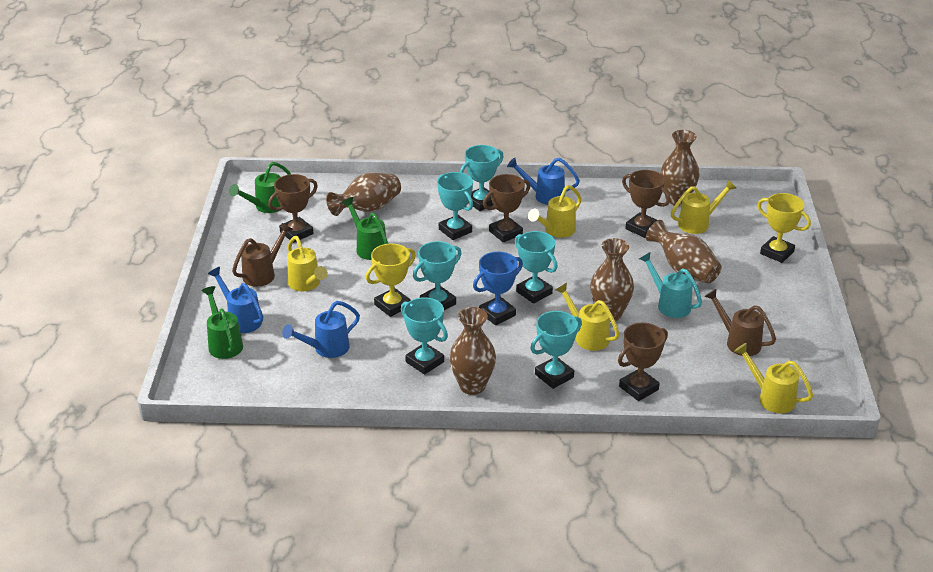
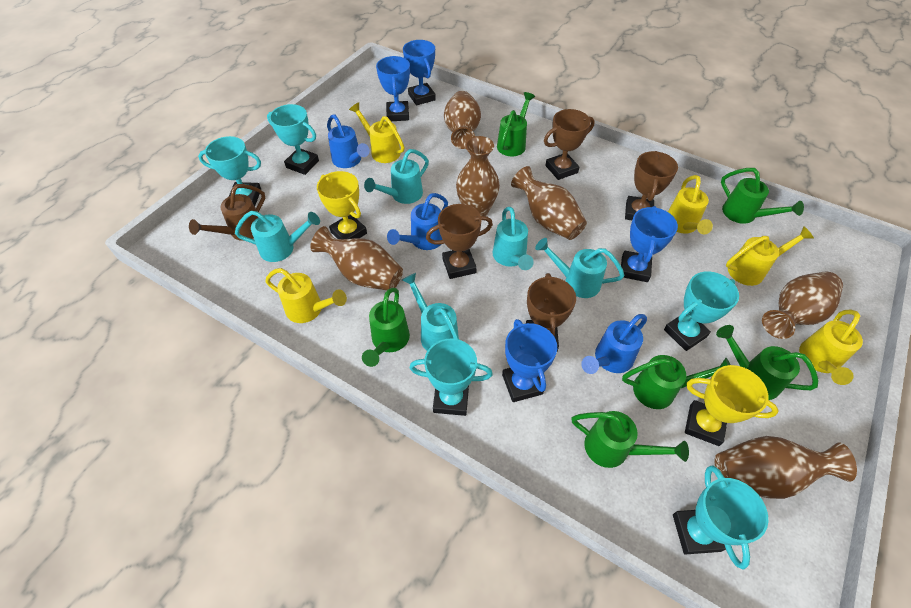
blue trophy: [473,252,523,325] = 1 -> [376,56,410,121] [403,40,436,105] [502,319,557,402] [621,206,678,282] = 4
brown vase: [326,173,401,216] [449,307,496,395] [590,238,634,322] [646,220,722,283] [661,130,699,206] = 5 -> [310,226,403,290] [444,91,481,149] [456,136,500,216] [511,166,587,240] [715,436,857,499] [762,271,843,339] = 6
brown watering can: [232,223,293,287] [704,289,776,356] = 2 -> [189,184,265,241] = 1
green watering can: [201,286,243,359] [229,162,291,213] [342,197,388,260] = 3 -> [362,288,410,367] [497,92,535,156] [571,411,689,468] [622,355,730,409] [716,325,819,400] [721,168,804,224] = 6
turquoise trophy: [401,297,448,375] [413,241,462,310] [437,172,473,240] [460,145,504,211] [515,231,558,304] [530,311,582,389] = 6 -> [198,136,261,206] [267,104,319,175] [410,339,493,416] [664,271,739,351] [673,465,768,570] = 5
turquoise watering can: [639,252,702,318] = 1 -> [235,211,320,262] [364,149,429,204] [402,273,459,351] [493,207,534,270] [535,238,624,298] = 5

